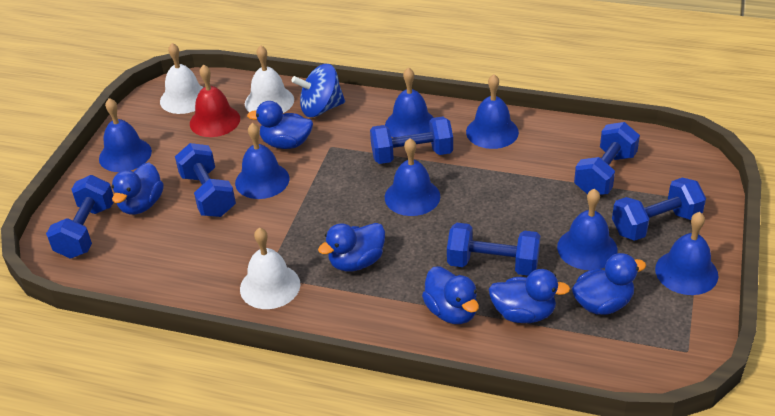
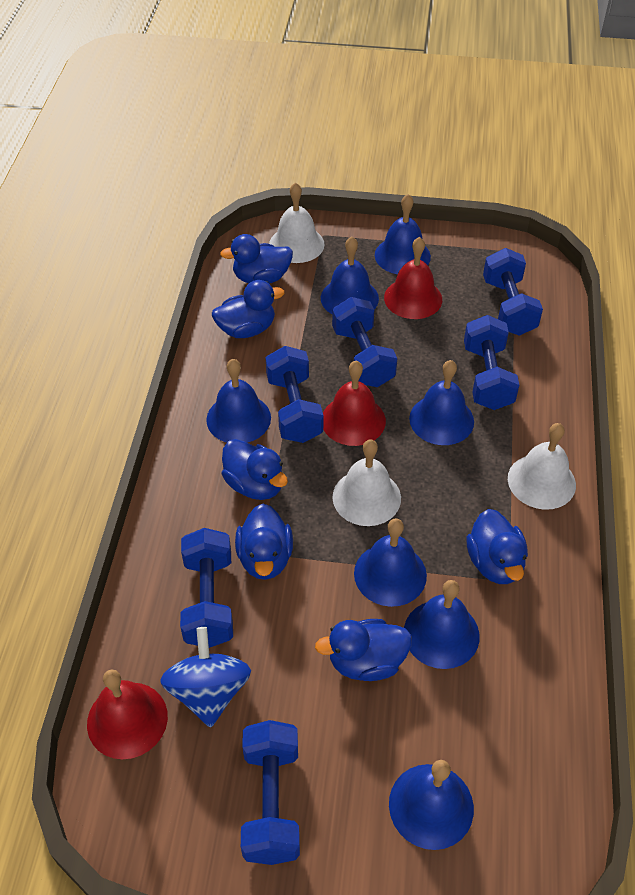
red bell: [190,64,240,137] = 1 -> [87,669,168,759] [323,361,386,446] [384,237,442,319] = 3

